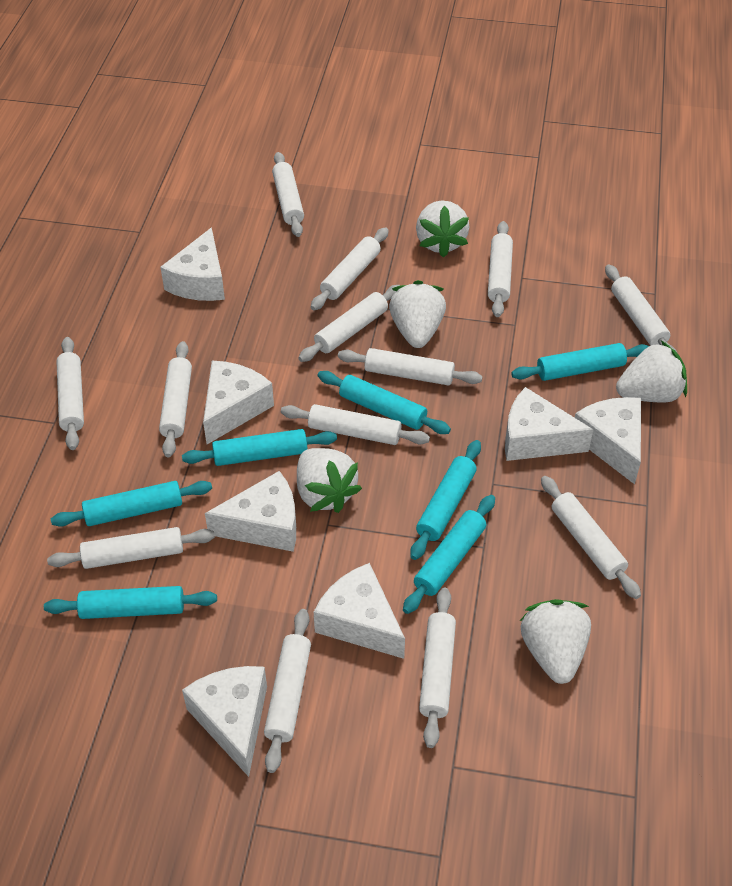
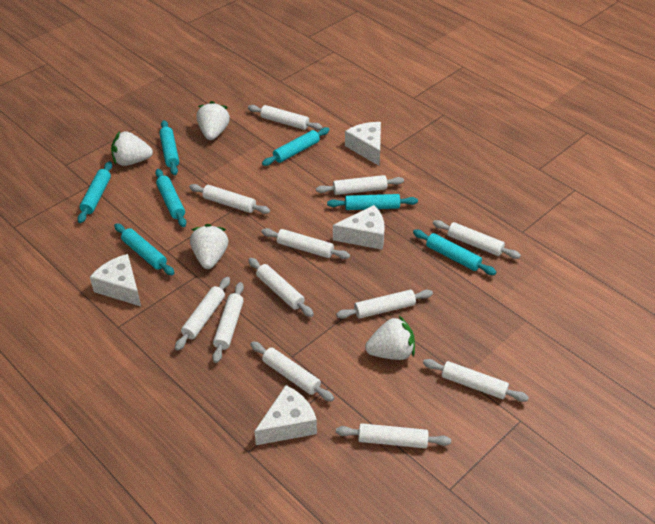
white cheese: [160,227,225,301] [182,666,267,777] [203,361,274,444] [205,471,296,552] [314,563,405,659] [505,387,593,461] [575,397,641,484] = 7 -> [90,254,141,306] [254,385,317,445] [333,205,385,250] [345,122,381,166] = 4
white rolling pin: [47,527,215,569] [56,337,84,450] [159,341,192,458] [264,609,311,773] [272,152,304,237] [281,404,430,445] [298,285,401,362] [311,227,389,310] [338,348,483,386] [419,588,456,748] [488,221,513,317] [541,476,641,599] [605,264,677,352] = 13 -> [175,277,230,351] [189,184,270,214] [212,282,244,363] [248,105,323,130] [248,258,314,317] [250,342,334,402] [261,228,350,259] [316,175,404,195] [336,290,433,319] [336,423,451,448] [423,359,529,402] [433,220,521,259] = 12
white strawberry: [297,448,362,513] [389,280,446,348] [416,200,469,258] [520,599,591,684] [616,341,687,402] = 5 -> [111,131,153,166] [190,224,228,269] [197,101,230,140] [365,316,415,360] = 4

